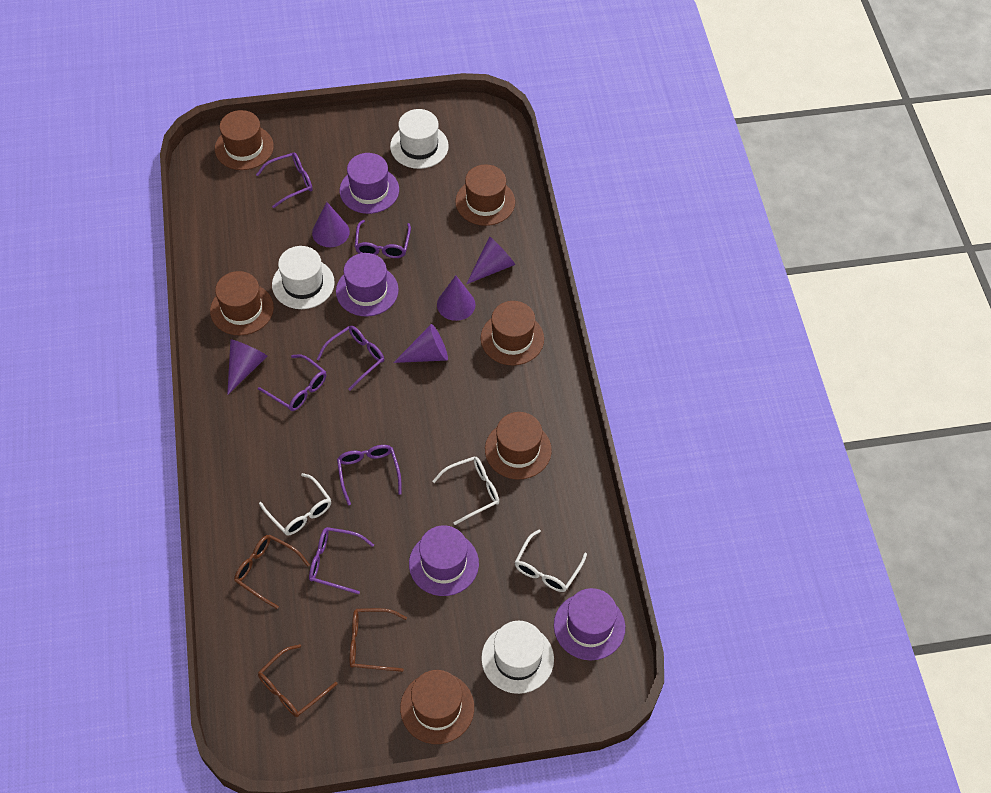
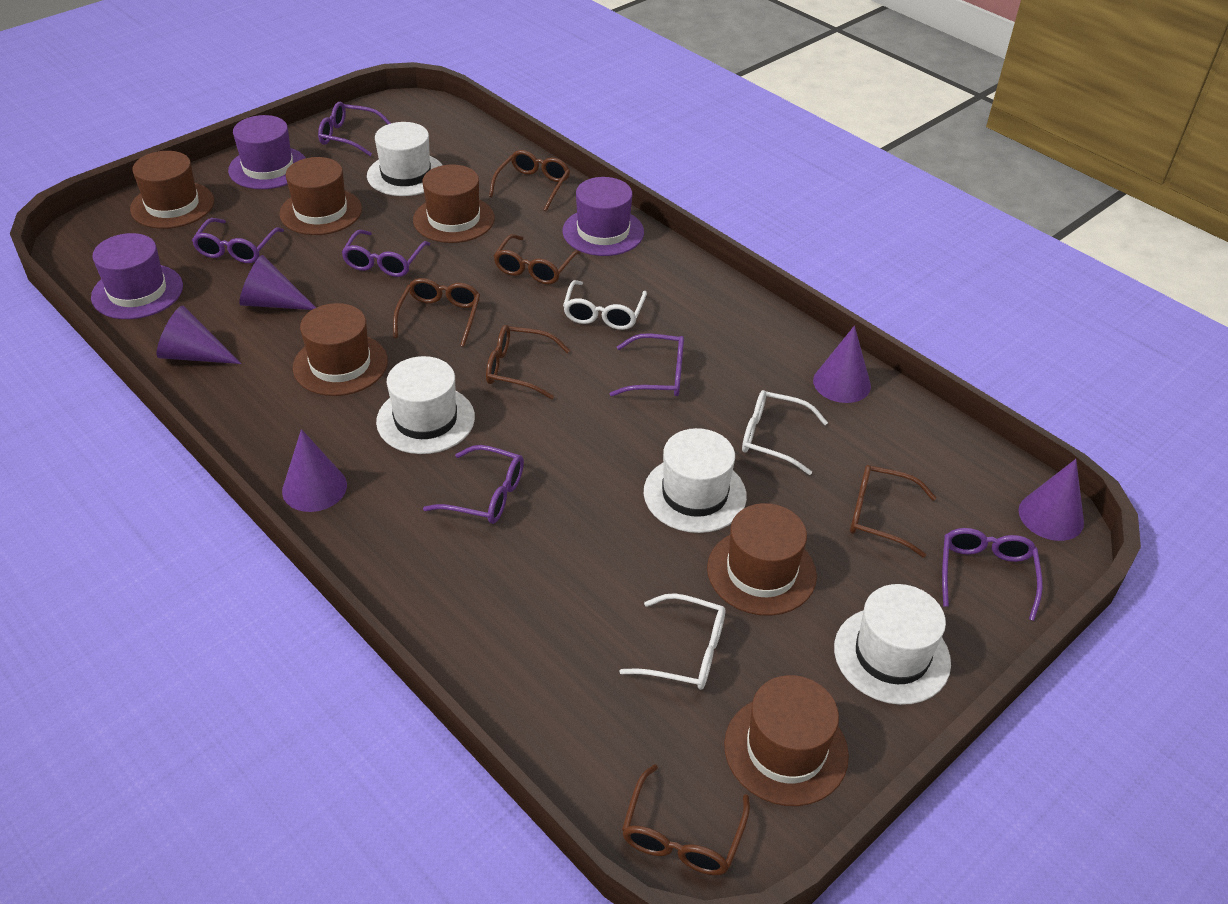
brown glasses: [234,535,310,609] [258,644,338,717] [349,608,407,672] = 3 -> [393,278,480,347] [486,325,570,399] [489,150,570,211] [494,234,581,284] [622,764,750,875] [850,465,936,558] = 6
purple hat: [336,253,399,317] [340,153,399,214] [409,525,479,596] [554,588,625,660] = 4 -> [91,233,183,319] [228,115,305,189] [563,177,644,256] = 3
white hat: [272,246,335,309] [390,109,449,169] [481,621,554,694] = 3 -> [367,122,442,196] [376,356,475,454] [644,428,747,533] [834,584,951,705] = 4

